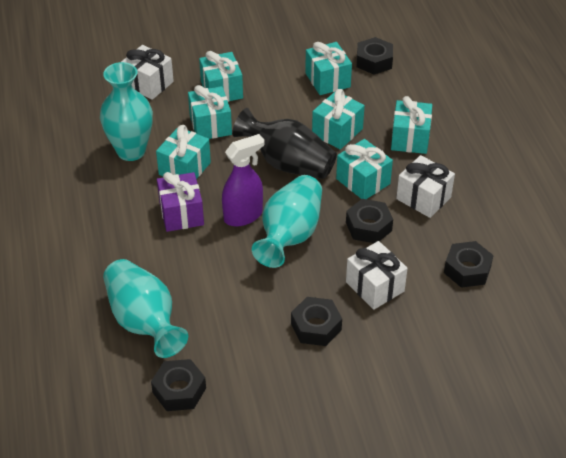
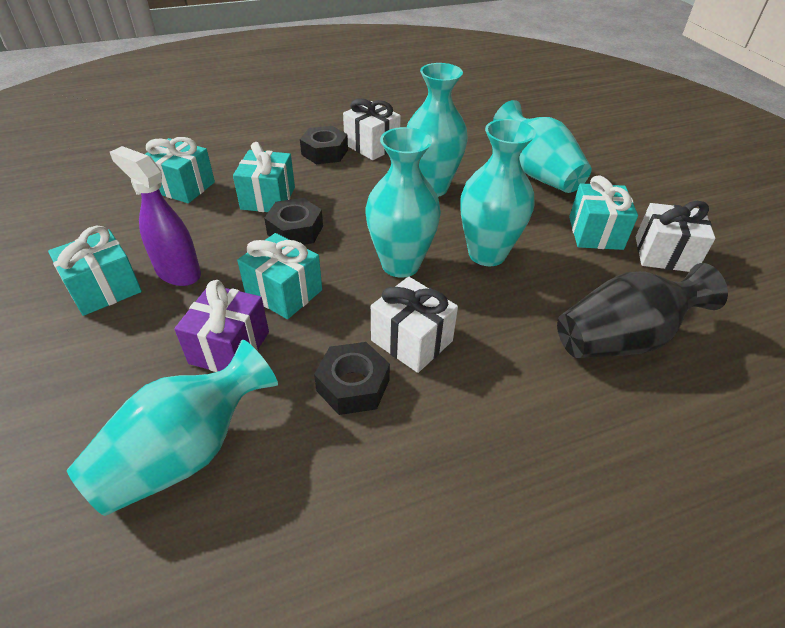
black nut: [151,359,206,411] [291,297,342,346] [346,199,393,243] [357,37,393,75] [444,241,494,288] = 5 -> [264,198,323,245] [300,126,348,164] [314,342,390,415] = 3
turquoise gift: [156,125,211,179] [188,85,232,139] [199,51,243,102] [305,42,352,95] [312,89,365,150] [336,139,393,199] [391,96,432,154] = 7 -> [48,225,142,316] [145,137,215,203] [233,142,295,212] [237,233,322,319] [569,176,638,250] = 5
turquoise vase: [100,62,153,161] [103,259,188,358] [252,175,322,268] = 3 -> [67,340,278,516] [365,127,441,278] [407,63,468,197] [461,119,536,266] [493,100,591,193] = 5

